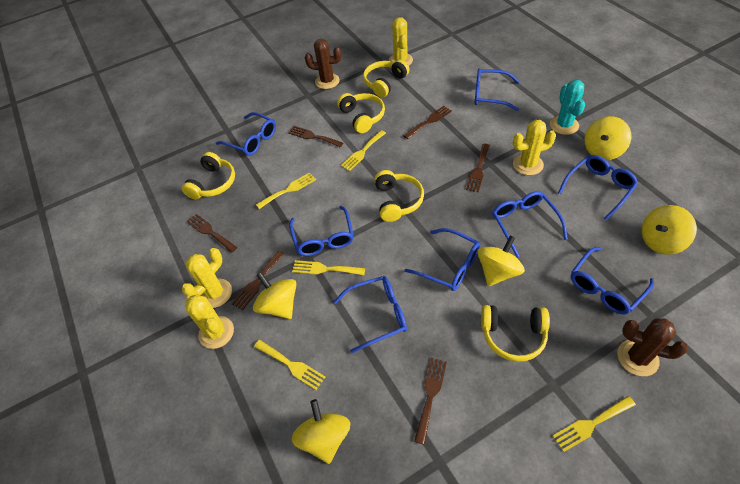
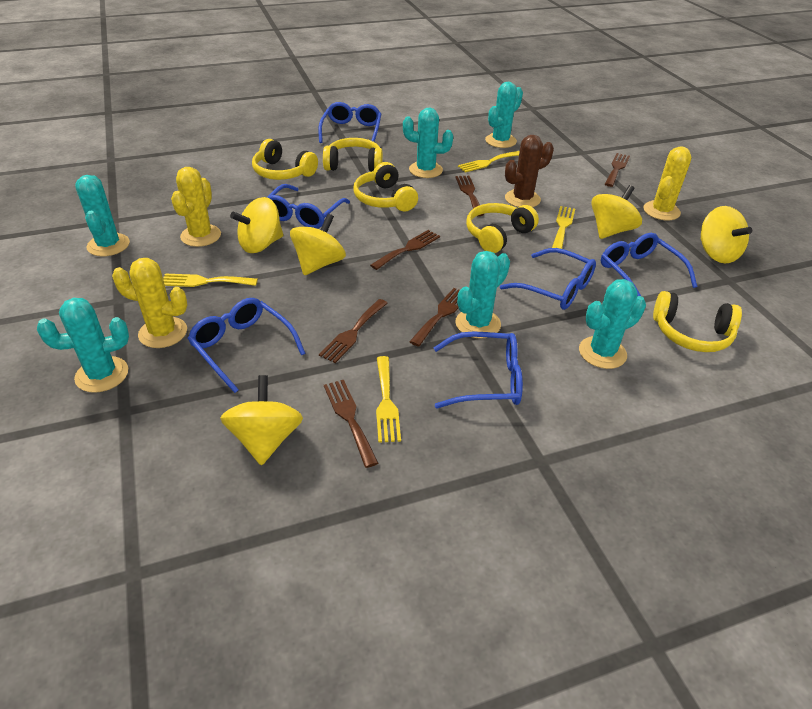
blue glasses: [216,112,276,156] [289,206,354,256] [334,276,407,353] [404,228,480,291] [474,68,520,111] [492,191,568,258] [558,155,638,220] [571,247,654,315] = 8 -> [187,298,306,393] [267,184,350,229] [318,102,381,143] [434,332,523,408] [500,248,596,310] [601,233,698,296] = 6
brown cactus: [305,39,342,89] [618,318,688,376] = 2 -> [505,135,554,207] = 1
turquoise cactus: [550,80,585,135] = 1 -> [37,298,129,393] [75,175,130,257] [403,108,453,178] [455,251,510,339] [485,82,523,148] [579,279,646,369] = 6
yellow cactus: [182,248,232,308] [185,294,234,349] [389,17,413,65] [513,120,556,175] = 4 -> [112,258,187,348] [171,167,221,247] [643,146,691,220] = 3
yellow fork: [254,340,325,390] [256,172,316,209] [292,260,365,275] [341,130,386,171] [553,396,636,452] = 5 -> [163,273,258,287] [376,356,401,443] [458,151,520,173] [552,206,575,249] = 4

